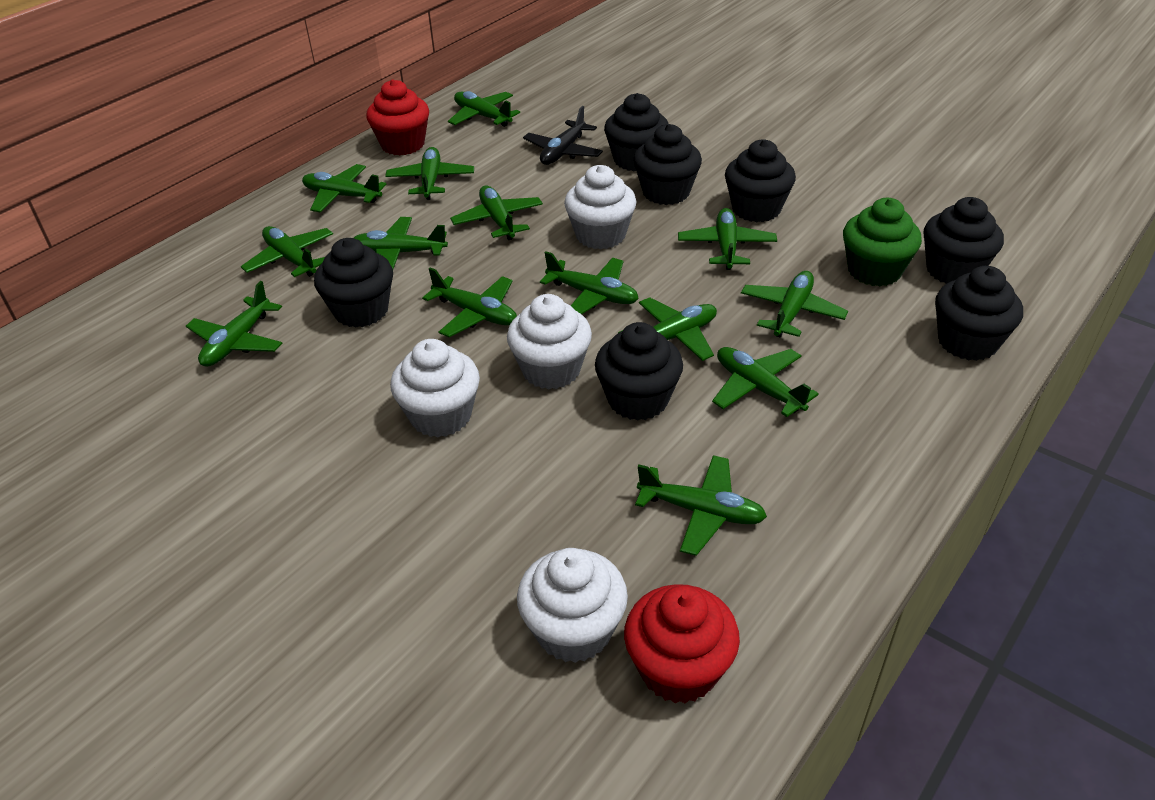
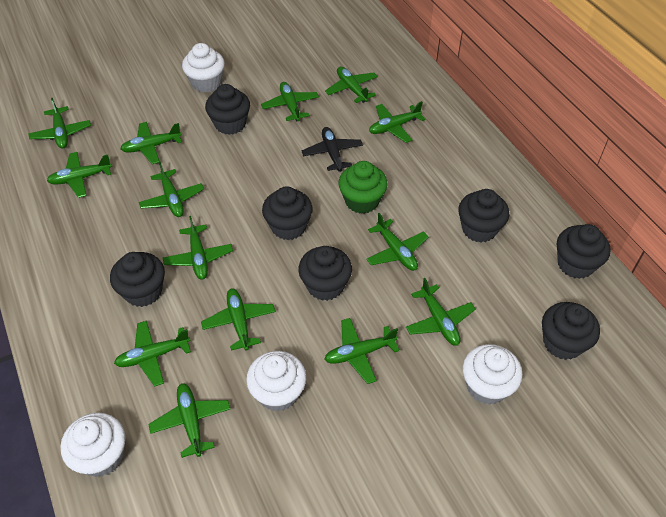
red cupcake: [366,79,429,156] [624,584,740,703] = 2 -> none = 0

